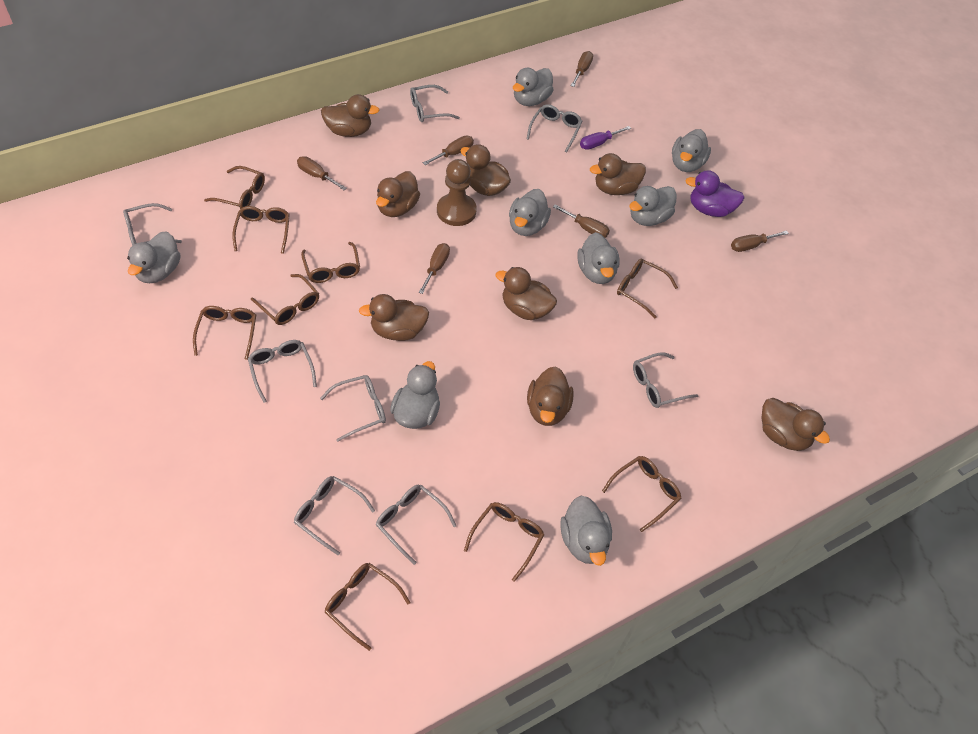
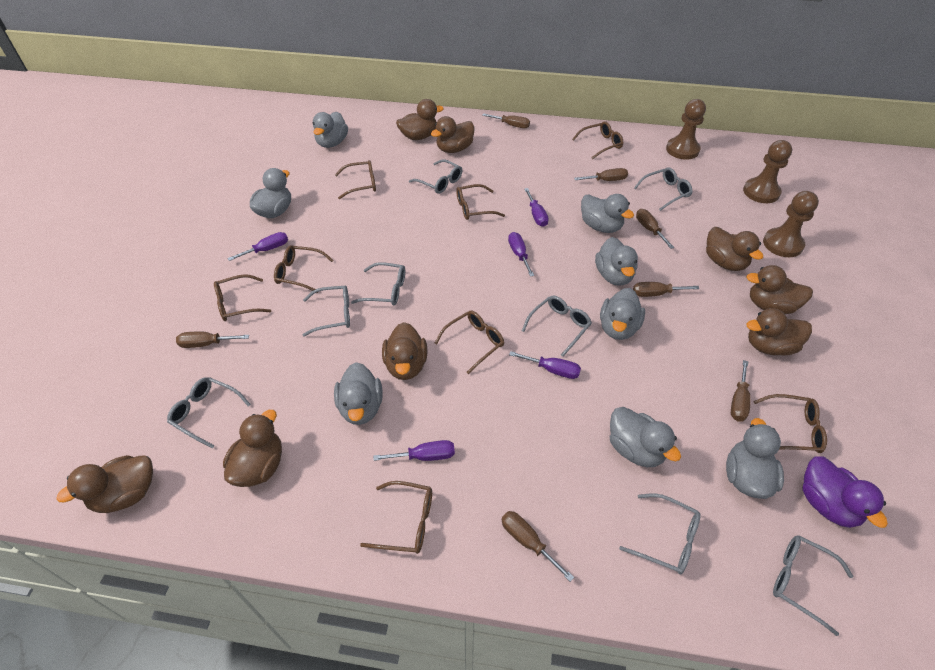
brown glasses: [193,306,256,360] [204,166,265,209] [232,206,290,254] [251,274,319,325] [301,242,360,283] [325,563,411,651] [464,502,544,582] [602,456,682,532] [617,259,678,318] = 9 -> [214,274,271,321] [274,245,334,293] [335,160,376,199] [360,481,432,554] [435,311,504,374] [456,184,505,220] [572,121,623,159] [753,394,827,453] = 8
brown pawn: [437,159,477,226] = 1 -> [666,99,706,160] [743,140,792,203] [763,191,819,257] = 3
brown screwdriver: [297,156,347,190] [419,243,450,294] [423,136,474,165] [553,205,610,238] [571,51,593,87] [731,231,789,252] = 6 -> [176,332,249,348] [482,113,530,128] [502,511,574,582] [574,168,628,181] [633,282,699,297] [636,209,674,249] [731,360,751,422] = 7
purple screwdriver: [580,126,631,150] = 1 -> [227,232,288,261] [373,440,455,461] [508,232,534,277] [509,351,581,379] [524,188,549,227] = 5

